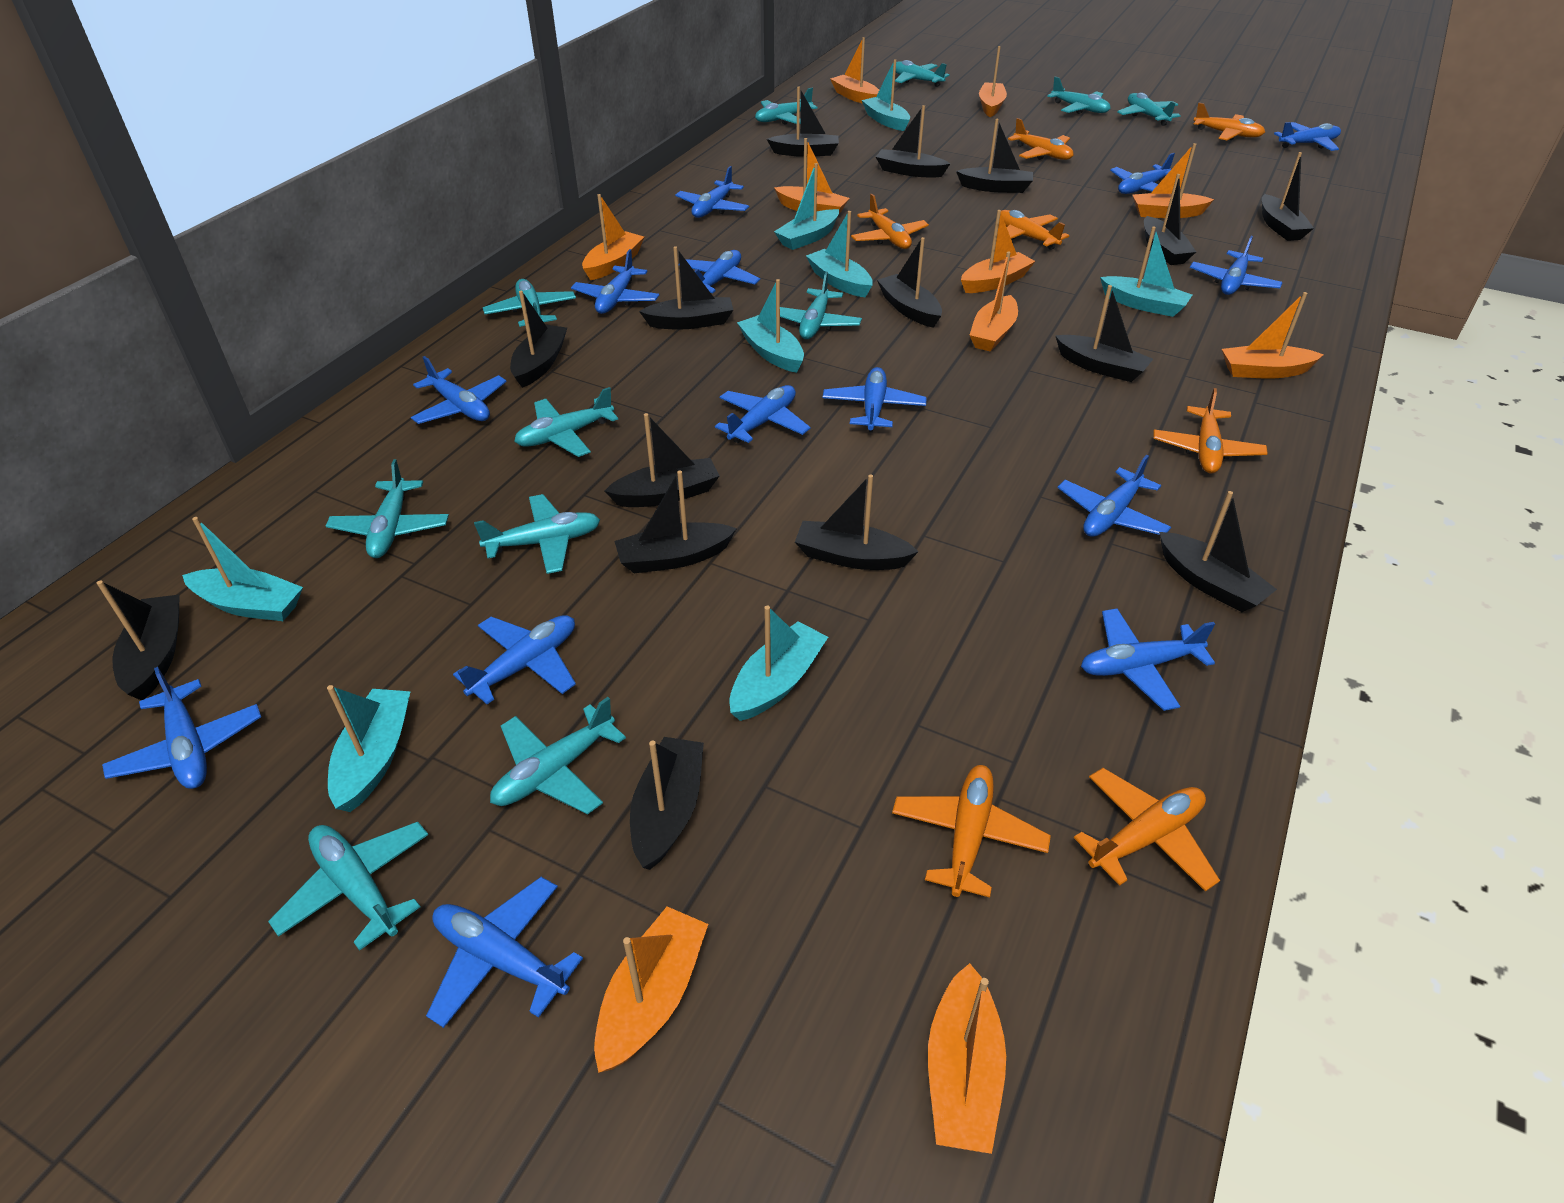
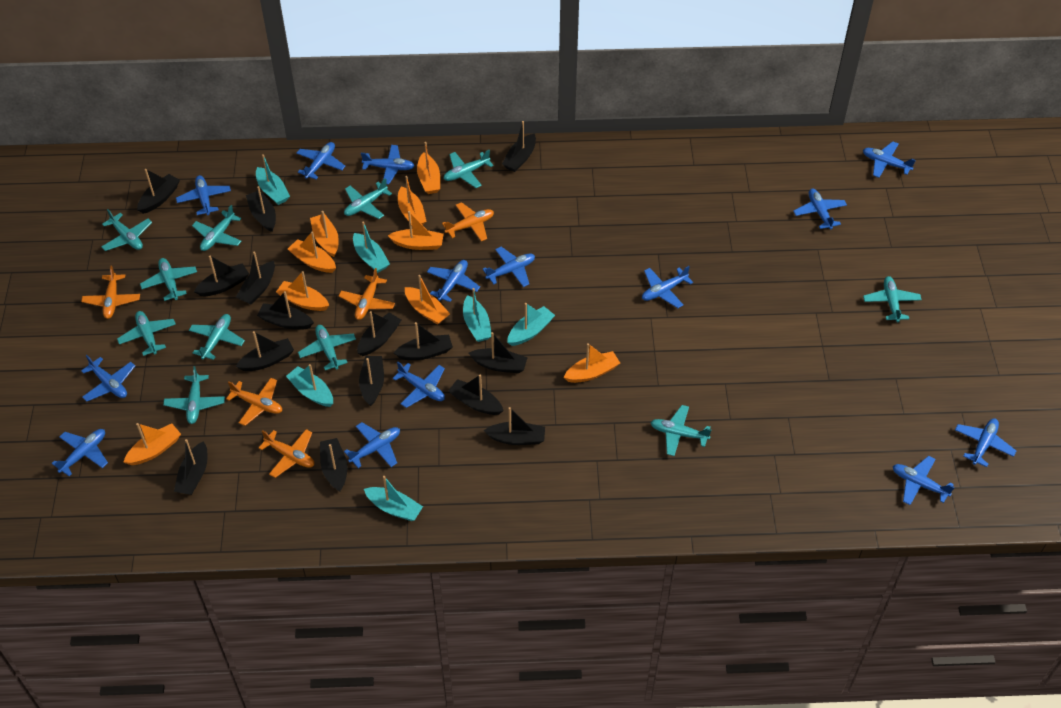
orange boat: [582,194,644,280] [594,907,708,1073] [774,138,850,214] [830,37,879,104] [928,963,1006,1154] [961,210,1035,293] [970,252,1018,352] [979,46,1007,117] [1133,143,1214,218] [1222,292,1324,379] = 10 -> [123,423,181,465] [276,271,329,311] [288,231,336,273] [310,211,339,257] [388,211,444,250] [398,176,427,225] [405,275,450,325] [417,142,440,194] [563,343,620,383] = 9
orange plane: [851,194,929,249] [892,765,1051,898] [1001,210,1069,250] [1008,118,1073,160] [1074,768,1220,892] [1153,388,1268,473] [1194,103,1265,140] = 7 -> [81,266,140,319] [226,378,282,426] [259,429,314,478] [339,268,395,320] [442,202,494,241] = 5
turquoise boat: [182,517,303,621] [327,685,411,812] [730,606,828,721] [737,279,804,373] [774,163,839,250] [806,211,873,298] [862,59,910,131] [1100,226,1192,317] = 8 -> [256,154,290,205] [286,364,333,407] [353,222,390,273] [364,476,423,521] [463,288,491,342] [507,303,555,346] = 6

